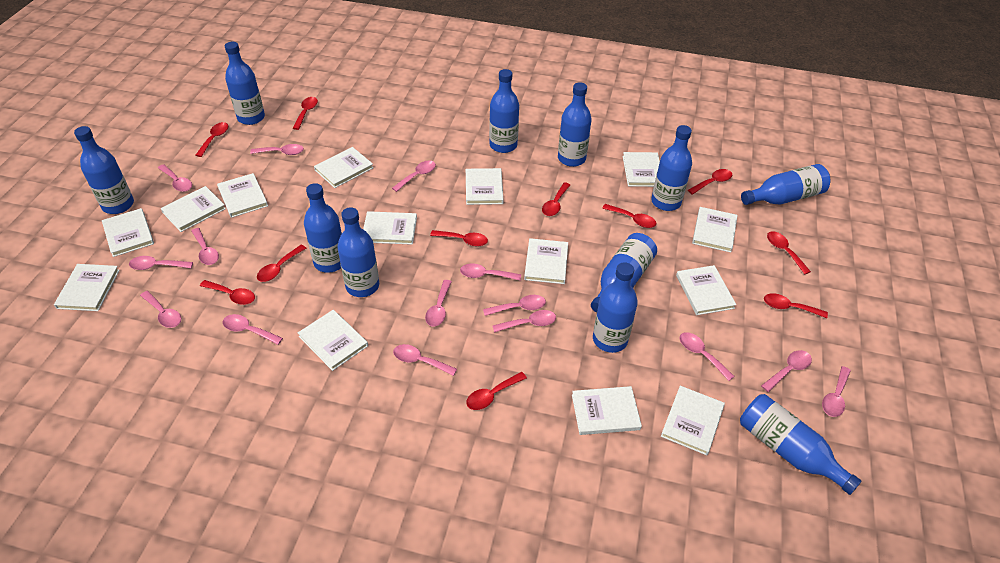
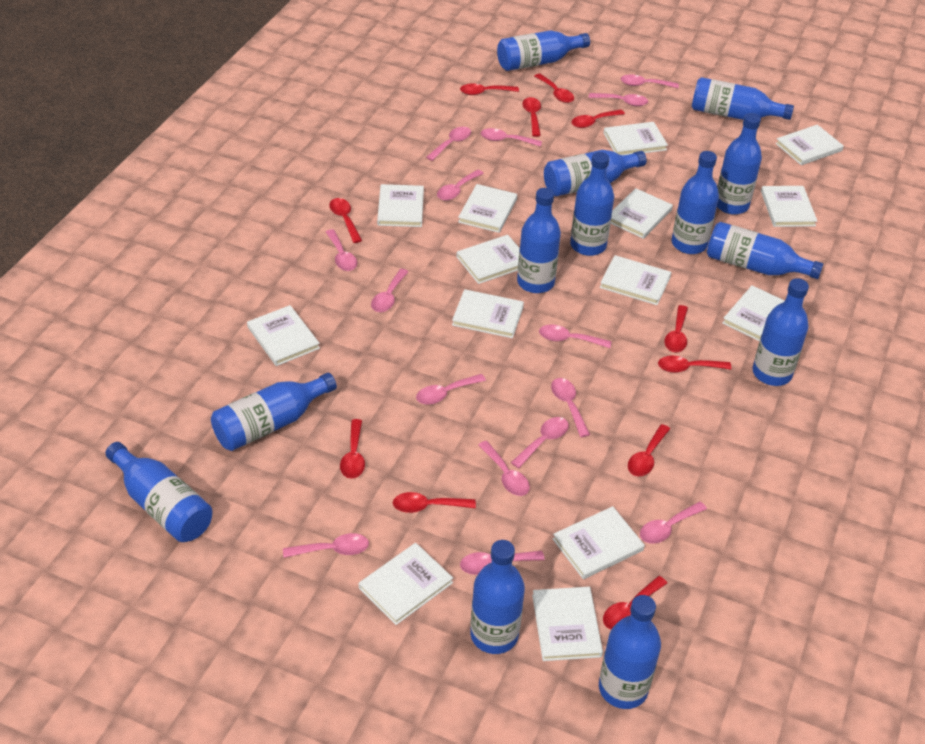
blue bottle: [74,126,134,214] [225,42,265,125] [304,183,342,273] [337,207,379,297] [489,69,519,153] [558,82,592,167] [591,233,657,313] [593,263,638,353] [651,125,692,211] [740,394,861,495] [741,164,831,205] = 11 -> [105,442,213,542] [211,373,337,451] [470,540,525,654] [497,30,590,71] [517,188,561,293] [544,150,647,196] [570,152,614,256] [599,595,661,709] [672,151,719,254] [692,77,794,120] [707,222,823,279] [717,113,762,215] [752,278,809,386] = 13

